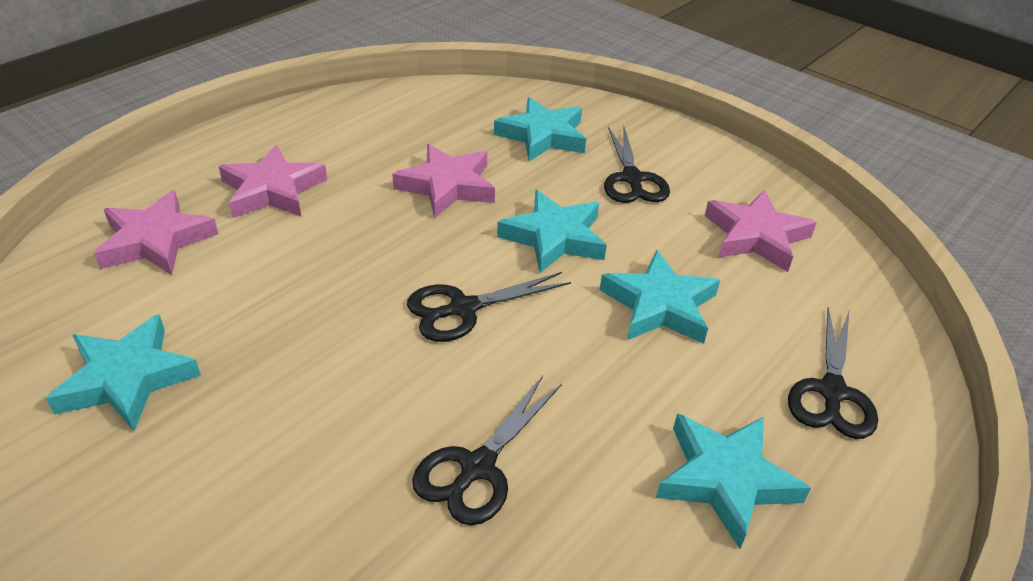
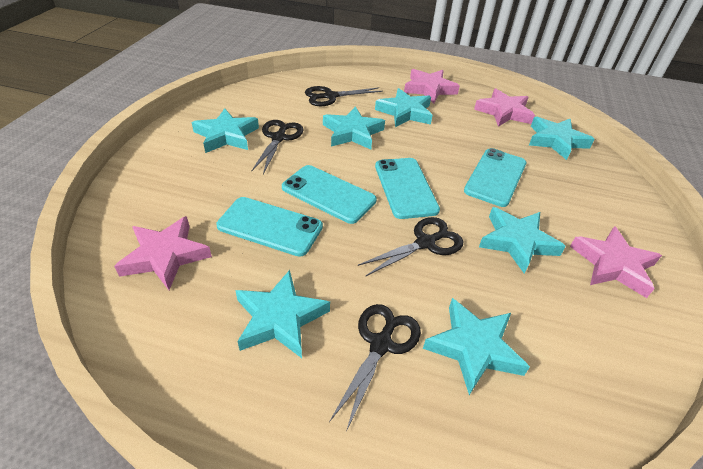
turquoise phone: none = 0 -> [216,197,323,257] [282,165,377,224] [375,158,440,219] [464,148,526,207] = 4
turquoise star: [46,314,201,431] [494,97,586,162] [497,190,607,273] [600,250,720,344] [656,414,811,549] = 5 -> [191,108,259,153] [235,270,330,358] [323,107,385,149] [375,88,433,127] [423,298,530,395] [479,207,566,274] [529,117,595,160] = 7

